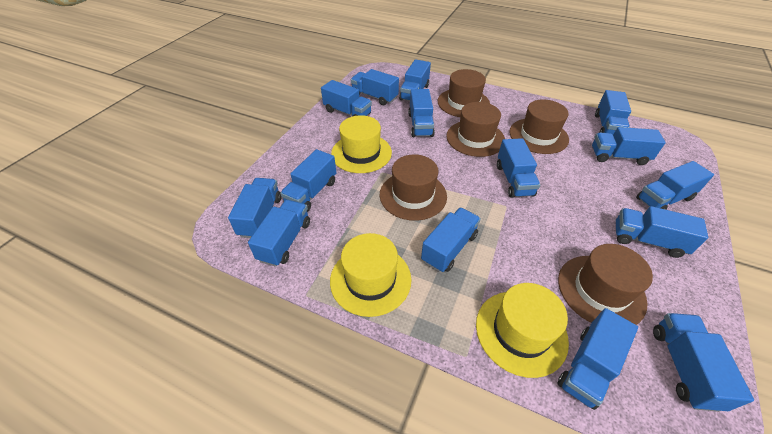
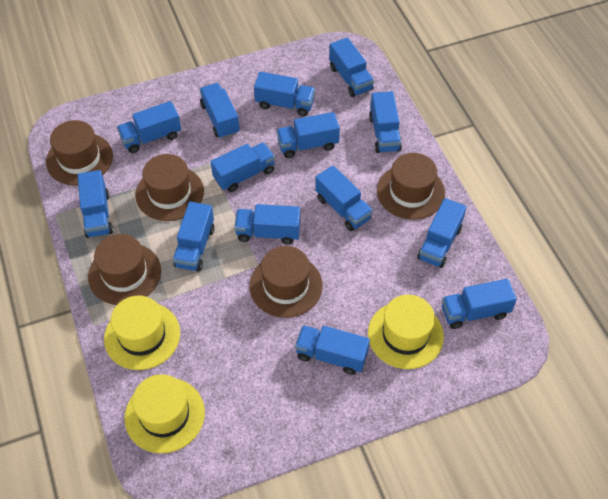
blue truck: [228,178,281,238] [248,200,310,267] [280,149,337,212] [321,80,372,117] [351,69,399,105] [399,59,431,101] [408,89,435,137] [421,208,481,272] [497,138,540,198] [558,308,638,410] [592,127,666,165] [595,90,631,135] [616,206,708,258] [636,161,714,210] [653,313,754,412] = 15 -> [77,170,113,238] [117,101,181,153] [173,202,215,271] [199,83,240,139] [211,142,275,192] [234,204,300,245] [254,72,315,116] [277,112,340,158] [295,325,370,375] [315,165,373,231] [329,37,374,97] [369,91,402,153] [417,198,467,268] [442,279,517,329] = 14

